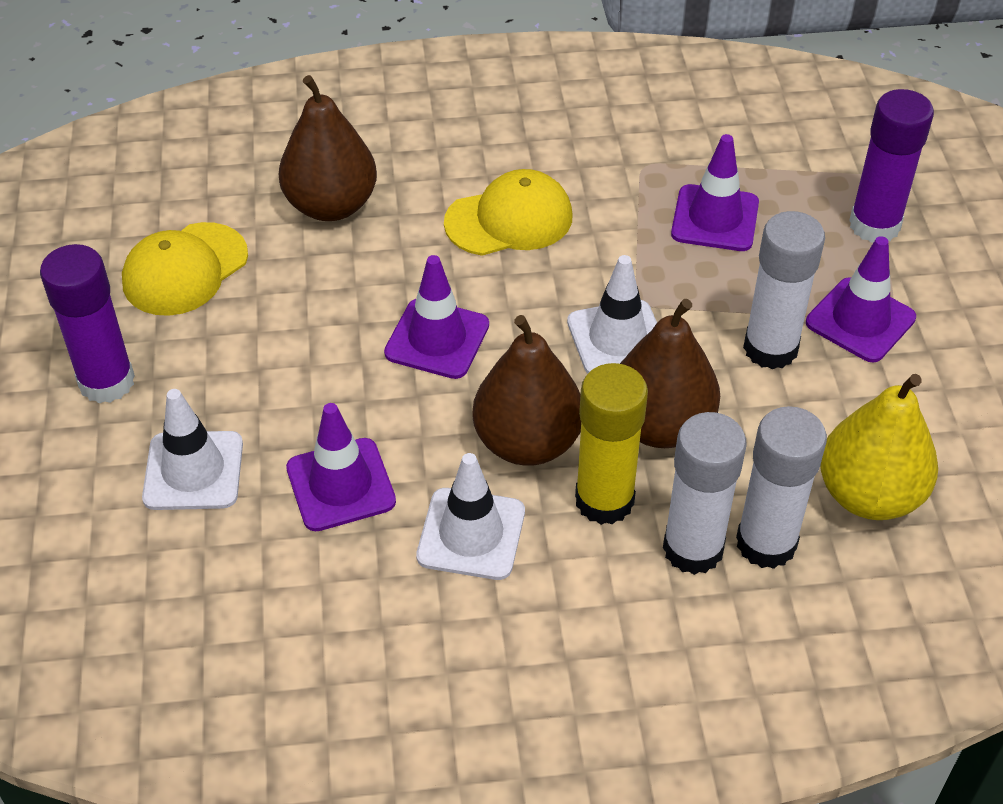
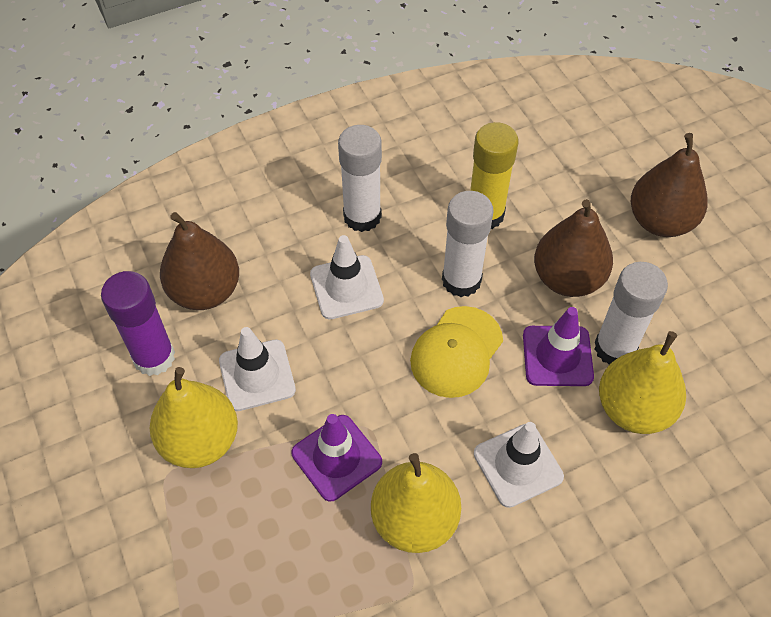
purple glue stick: [40,244,135,403] [849,89,934,243] = 2 -> [101,271,175,376] = 1
purple traffic cone: [286,403,396,531] [384,255,489,379] [671,134,759,251] [806,236,916,362] = 4 -> [291,414,382,501] [523,307,594,386] = 2
yellow cap: [122,222,248,316] [444,169,573,256] = 2 -> [410,306,503,398] = 1
yellow pear: [820,374,938,520] = 1 -> [150,367,238,468] [371,453,461,553] [599,331,686,434] = 3

